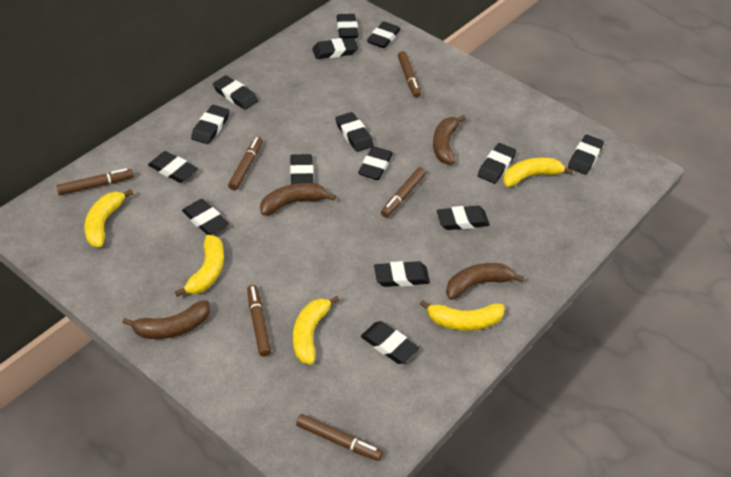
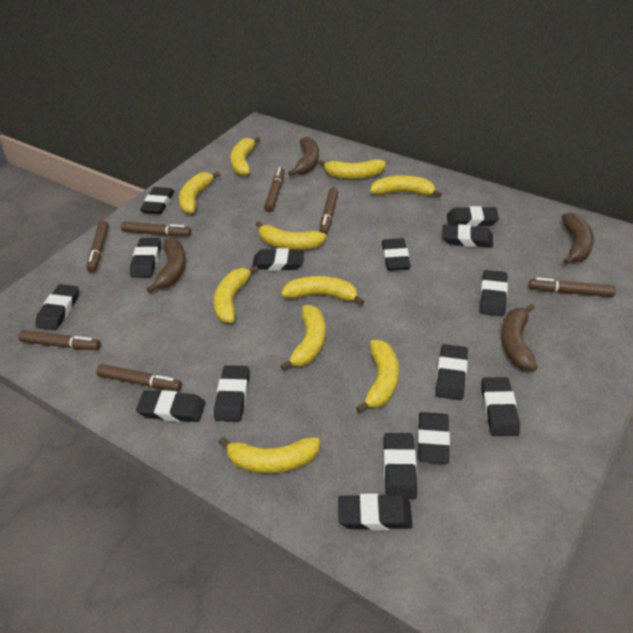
brown marker: [56,168,134,195] [228,137,263,190] [247,285,271,357] [296,414,383,461] [381,167,426,217] [398,51,421,98] = 6 -> [18,330,101,350] [86,220,109,273] [96,364,182,391] [121,222,191,236] [264,167,285,212] [319,188,338,235] [529,277,616,297] = 7
yellow banana: [85,189,133,247] [175,235,224,297] [293,296,339,365] [420,300,504,331] [503,157,573,187] = 5 -> [179,171,220,214] [214,266,259,323] [218,437,320,473] [230,136,261,176] [256,221,326,250] [280,305,326,371] [281,276,364,305] [319,159,386,179] [356,340,399,413] [370,175,442,197] = 10

